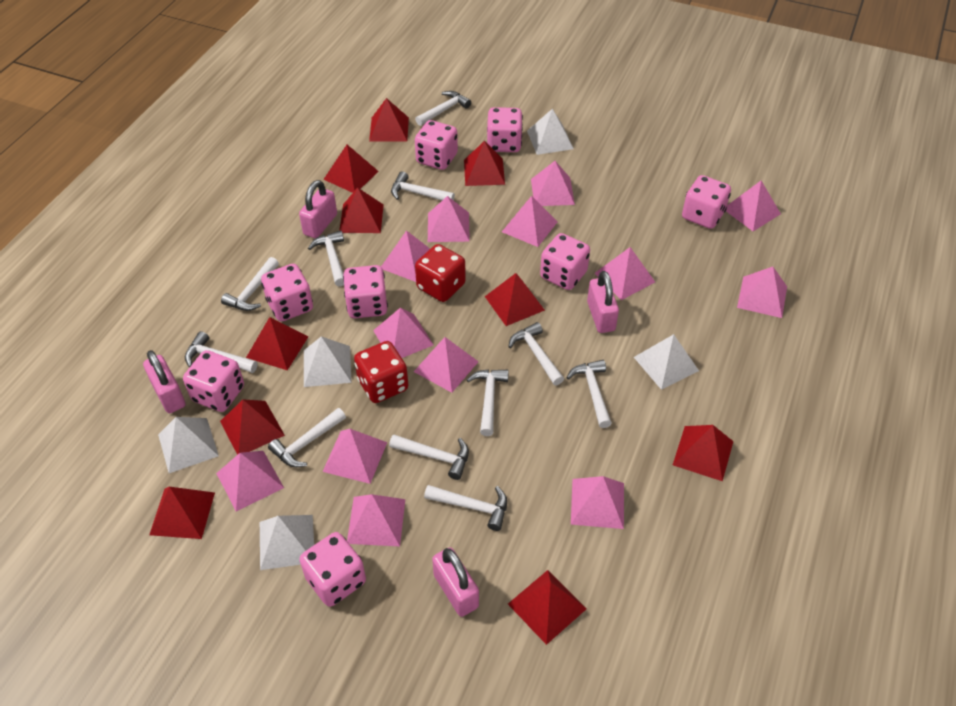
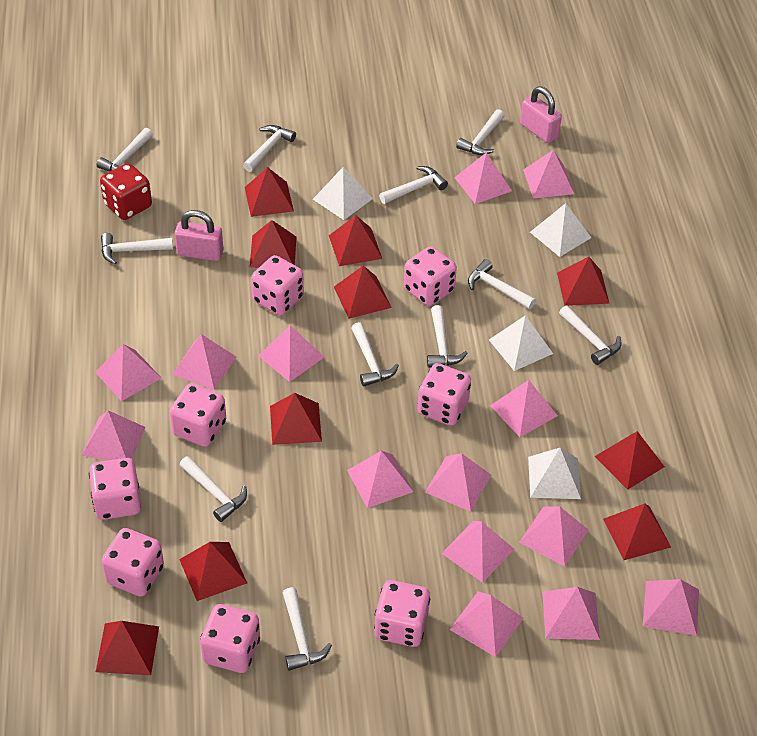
pink padlock: [143,350,185,413] [299,180,337,239] [432,547,479,617] [587,271,619,333] = 4 -> [174,210,224,261] [520,86,562,143] = 2
pink pyramid: [216,451,284,511] [323,429,387,484] [347,494,405,546] [373,308,433,358] [381,230,430,282] [414,337,479,393] [428,196,470,242] [502,196,557,247] [531,161,575,206] [571,476,624,529] [594,247,655,300] [726,181,781,231] [737,267,787,318] = 13 -> [81,410,145,461] [95,344,161,401] [172,334,236,390] [258,325,324,382] [347,451,413,508] [425,453,491,512] [441,521,514,583] [449,591,523,657] [454,152,512,204] [490,380,558,437] [519,506,589,567] [523,150,574,198] [542,587,600,640] [643,579,699,636] = 14
red dice: [354,341,408,403] [415,244,466,302] = 2 -> [100,163,152,220] = 1
white pyramid: [158,417,219,473] [260,515,314,570] [304,336,352,387] [527,109,574,155] [634,334,699,390] = 5 -> [313,167,373,220] [489,315,553,371] [528,448,581,499] [530,203,591,257] = 4

